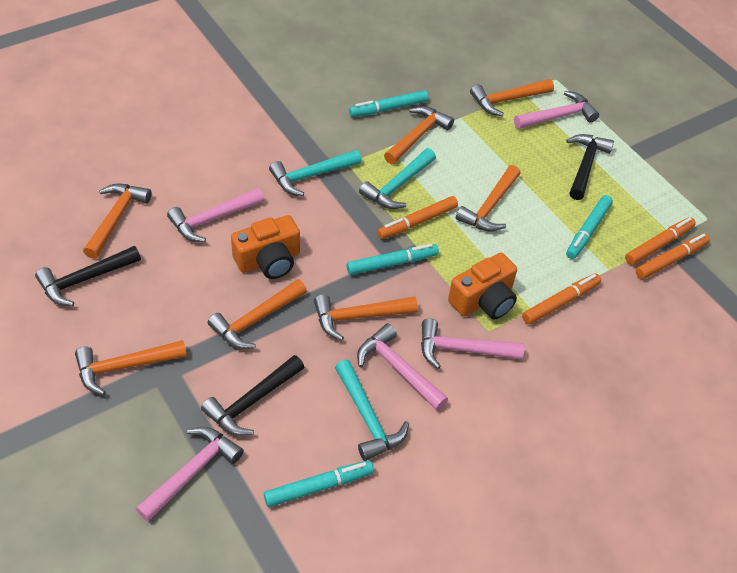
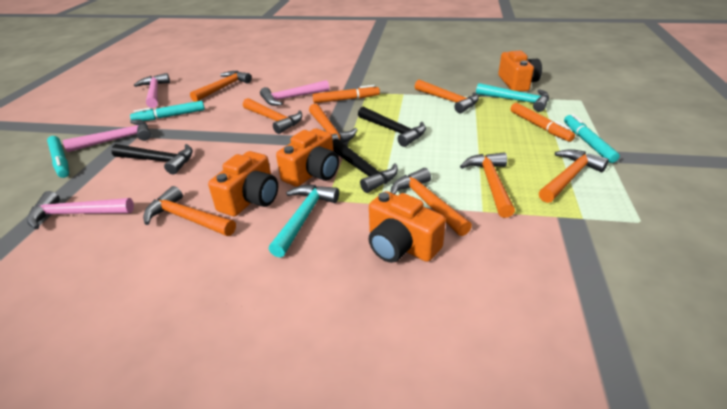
orange camera: [231,215,300,279] [448,253,517,319] = 2 -> [208,151,278,216] [276,128,339,187] [369,191,446,263] [498,51,542,92] = 4
orange hammer: [75,340,187,395] [83,184,152,259] [208,279,307,349] [314,294,418,341] [384,106,454,164] [456,165,521,232] [470,79,554,116] = 7 -> [143,186,236,236] [190,71,252,102] [243,98,302,134] [309,104,358,143] [391,168,472,236] [414,79,479,113] [460,152,515,218] [539,149,609,203] = 8
orange marker: [377,196,458,239] [522,273,601,324] [625,217,696,265] [636,233,710,279] = 4 -> [313,85,380,103] [510,103,575,142] = 2
pink hammer: [136,427,244,522] [167,188,264,242] [357,323,448,411] [421,318,524,369] [514,91,599,129] = 5 -> [27,191,134,230] [63,119,151,152] [134,73,170,108] [260,80,329,106] = 4
turquoise hammer: [269,150,361,196] [335,360,409,461] [359,148,436,209] = 3 -> [269,185,339,258] [476,83,549,112] = 2
turquoise marker: [264,460,374,507] [346,244,439,275] [349,90,428,117] [566,195,613,259] = 4 -> [47,136,69,178] [130,101,205,121] [564,114,620,163] = 3

